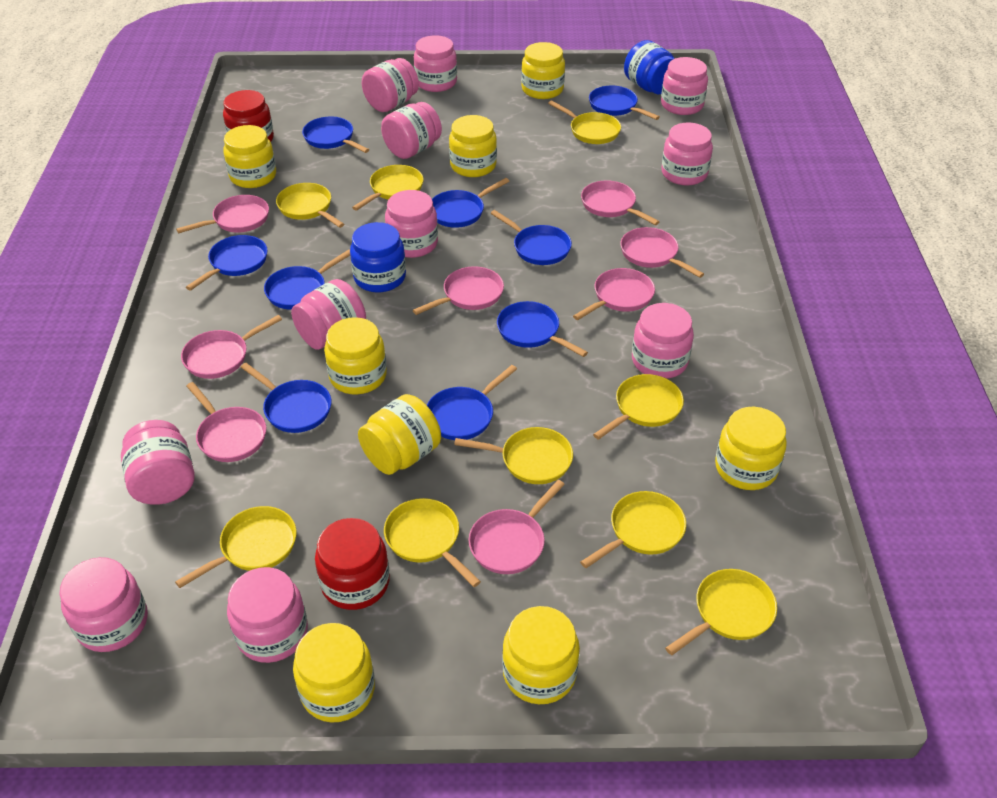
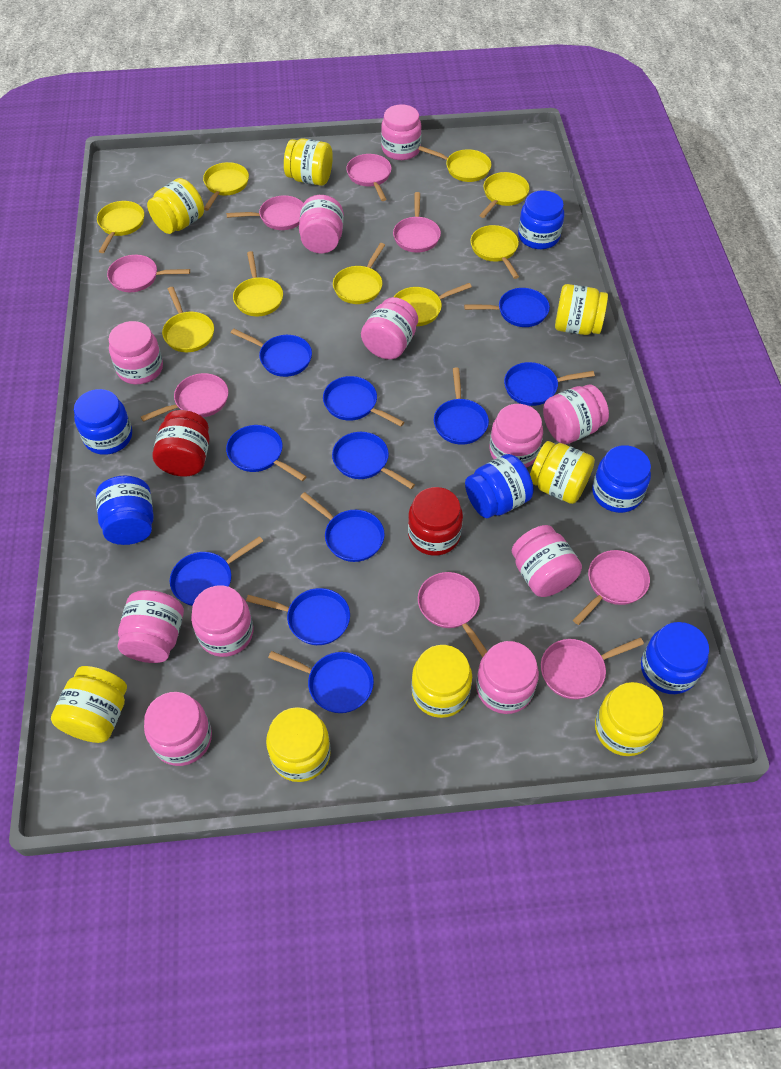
blue jar: [350,222,406,292] [624,40,675,94] = 2 -> [74,389,132,455] [96,475,154,545] [465,454,534,518] [518,191,564,249] [592,445,651,513] [641,622,709,694] = 6
blue pan: [186,235,268,290] [241,363,331,433] [264,250,350,310] [302,117,369,153] [427,365,517,440] [432,178,509,228] [490,210,572,265] [497,301,588,357] [589,86,660,120] = 9 -> [170,536,263,606] [226,425,307,481] [231,328,312,377] [246,588,350,645] [268,651,374,713] [300,492,385,562] [323,376,404,426] [332,432,415,489] [434,368,489,445] [464,288,550,327] [504,362,595,406] = 11

